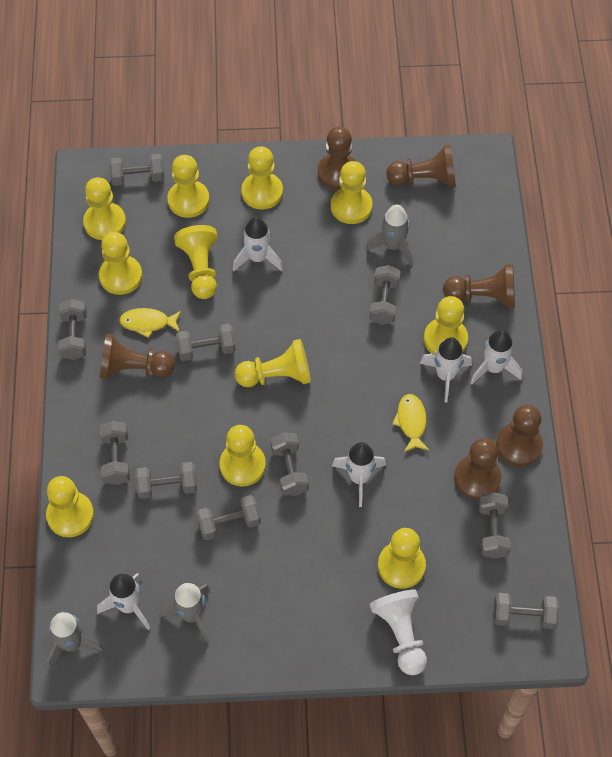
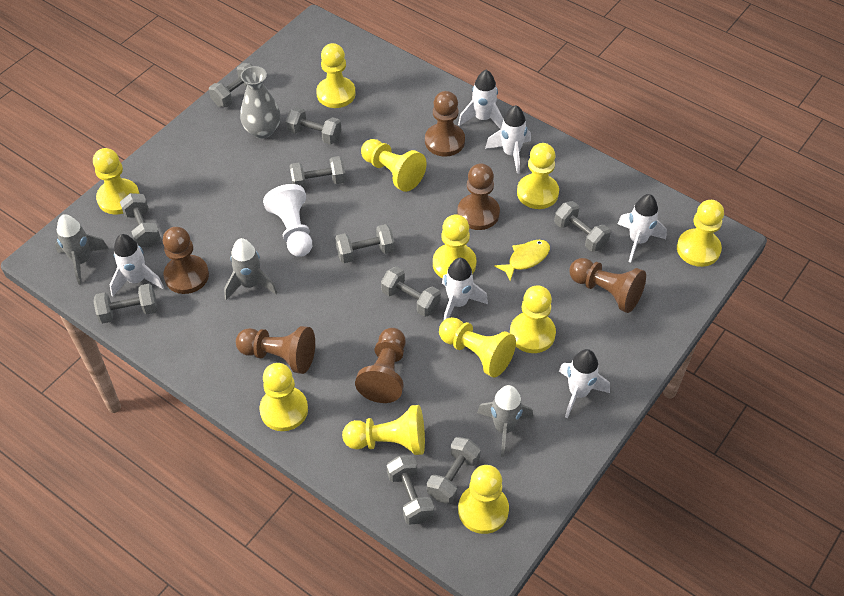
grey vase: none = 0 -> [240,66,281,138] = 1
white rocket: [97,573,150,630] [233,217,283,271] [332,442,386,507] [420,337,472,403] [470,330,522,384] = 5 -> [110,234,164,297] [442,258,488,321] [458,70,503,129] [485,105,531,174] [559,349,610,418] [618,194,667,263] = 6
yellow fish: [119,308,181,338] [392,394,429,452] = 2 -> [494,240,550,281] = 1

